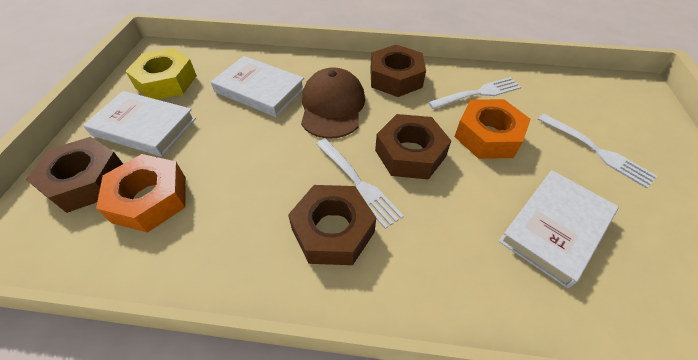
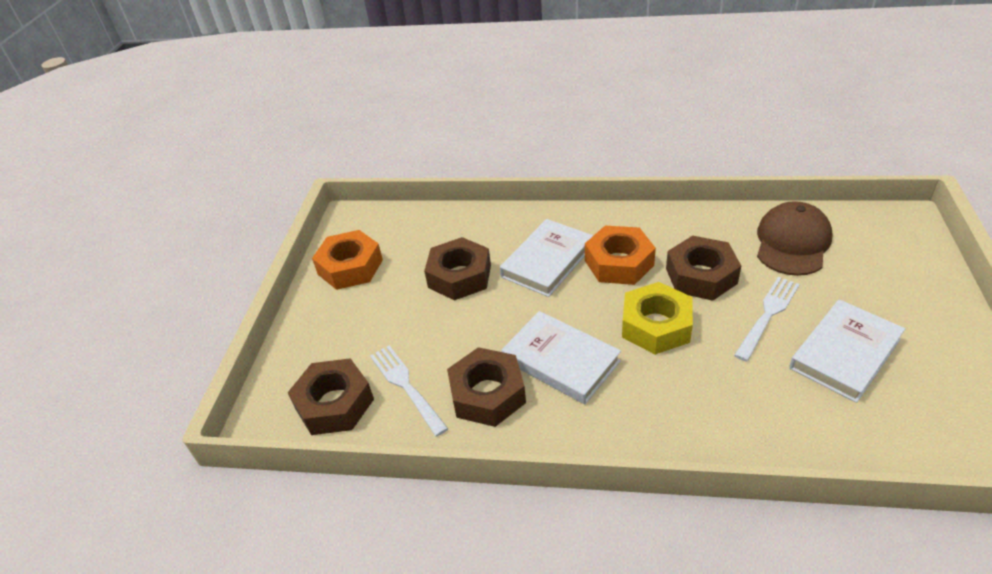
white fork: [316,139,404,229] [428,77,521,109] [538,114,657,189] = 3 -> [370,346,448,437] [734,277,800,362] = 2

